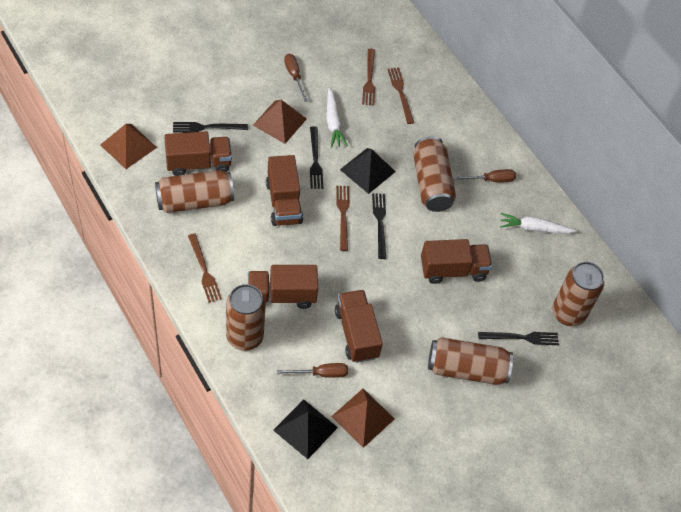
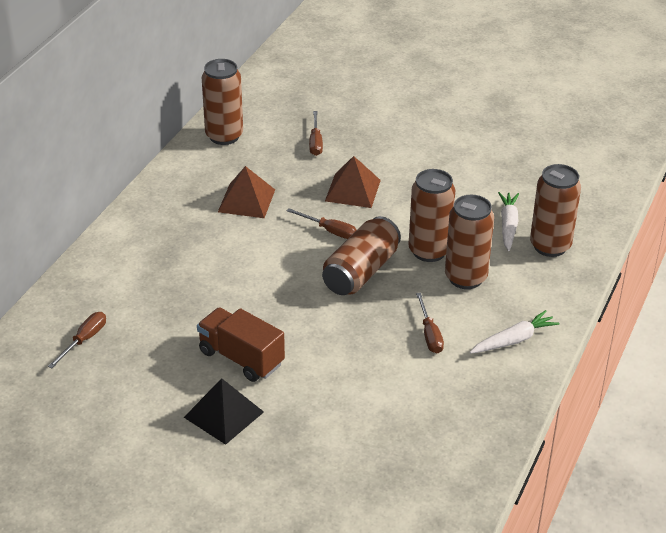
black fork: [173,122,248,133] [310,126,323,189] [372,194,386,259] [478,332,559,345] = 4 -> none = 0
black pyramid: [273,399,338,459] [340,148,396,194] = 2 -> [184,378,264,445] = 1
brown fork: [188,233,222,303] [336,186,350,251] [362,49,375,105] [387,67,414,124] = 4 -> none = 0
brown pyramid: [100,124,157,169] [253,100,307,144] [331,389,395,448] = 3 -> [218,166,275,218] [325,156,381,208] = 2
brown screwdriver: [277,363,348,378] [284,54,308,102] [453,169,516,182] = 3 -> [48,312,106,368] [287,208,356,239] [309,111,323,156] [416,293,444,354] = 4
brown truck: [164,131,232,176] [248,265,318,309] [266,155,303,226] [335,290,383,363] [421,239,492,284] = 5 -> [197,307,285,382] = 1

